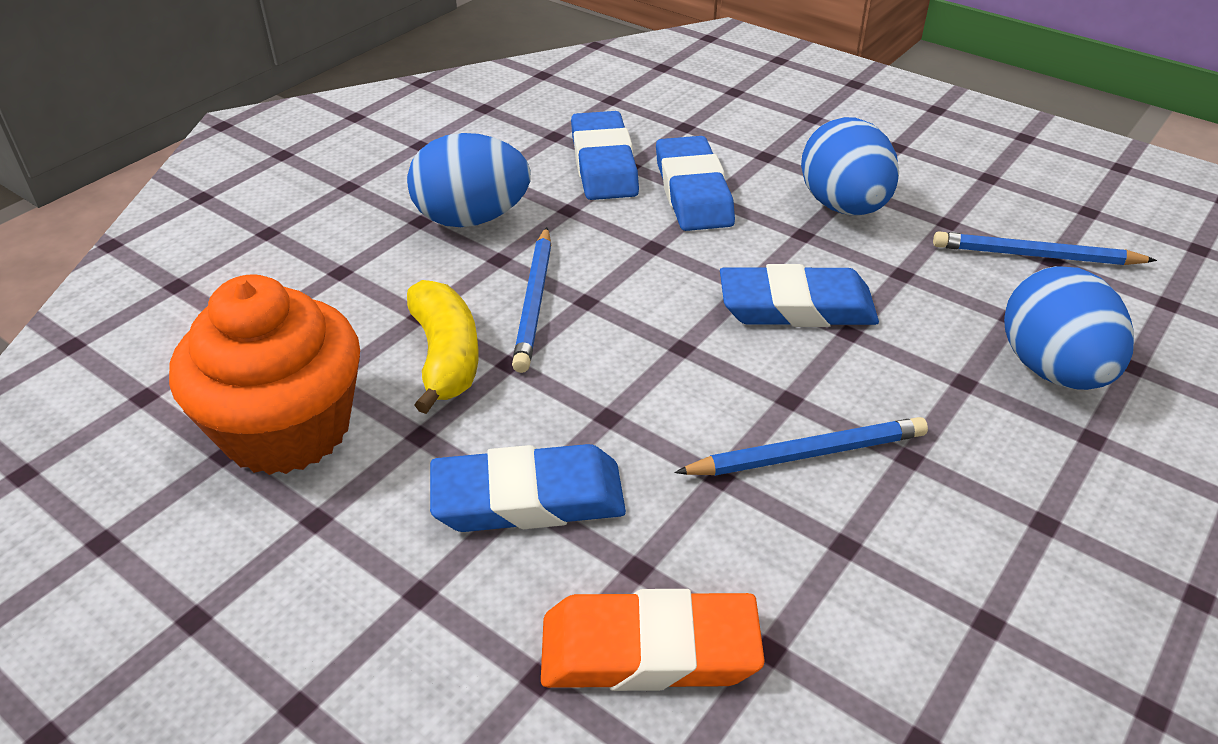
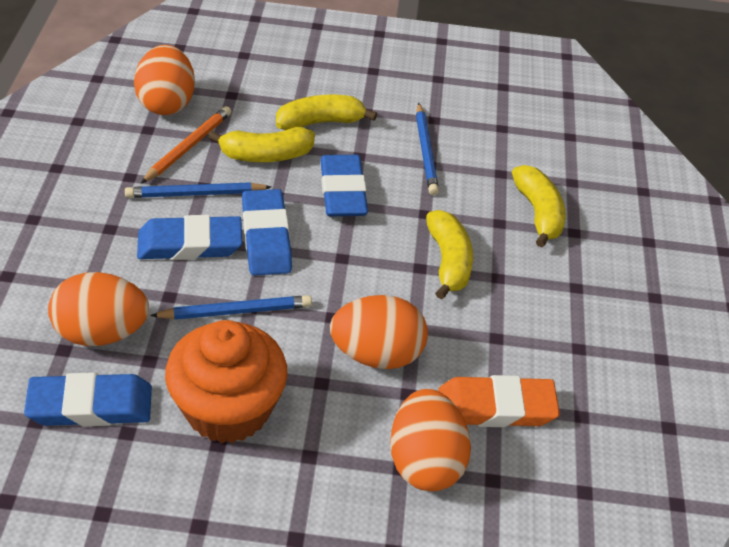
blue egg: [407,133,531,227] [801,117,899,215] [1004,266,1134,390] = 3 -> none = 0
orange egg: none = 0 -> [48,272,149,346] [134,45,195,115] [330,295,428,369] [390,389,471,491] = 4
orange pencil: none = 0 -> [141,106,231,183] = 1
yellow banana: [407,280,479,414] = 1 -> [208,127,315,162] [276,95,377,130] [426,210,473,300] [512,165,566,247] = 4

